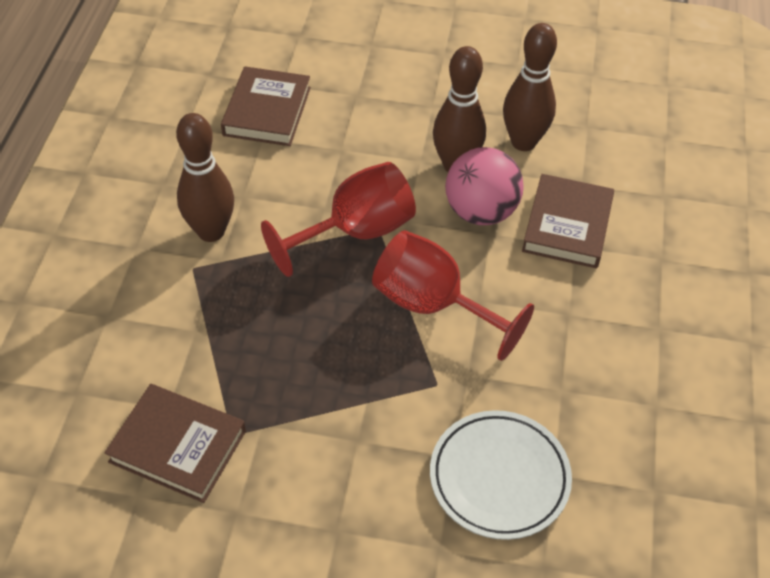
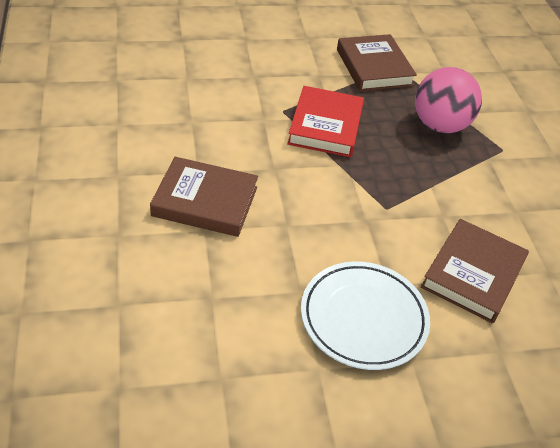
brown bowling pin: [176,113,234,242] [433,46,486,172] [503,23,557,151] = 3 -> none = 0
red book: none = 0 -> [287,86,364,157] = 1
red goblet: [261,162,416,277] [372,230,534,361] = 2 -> none = 0

